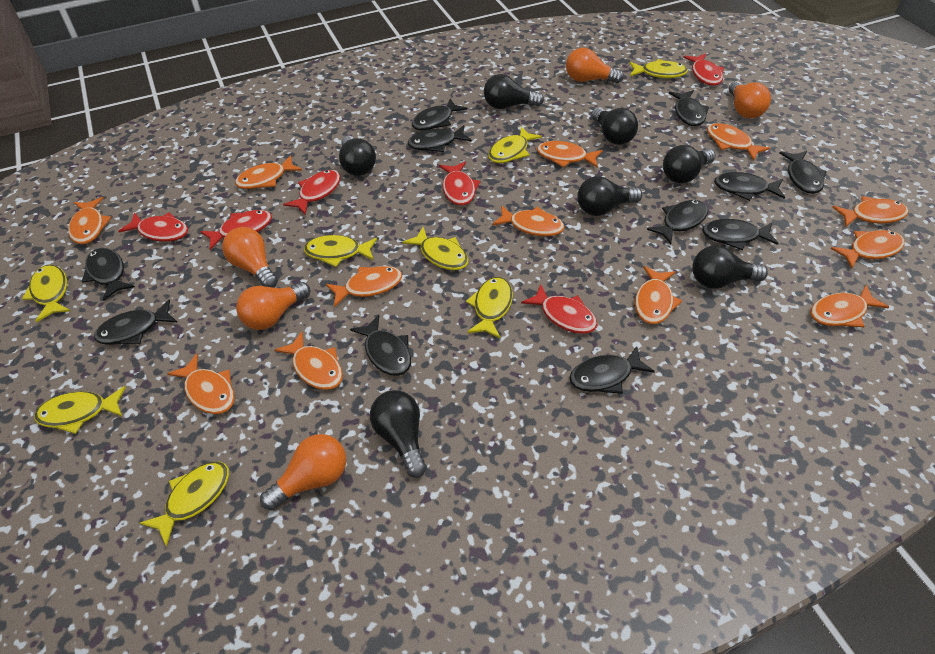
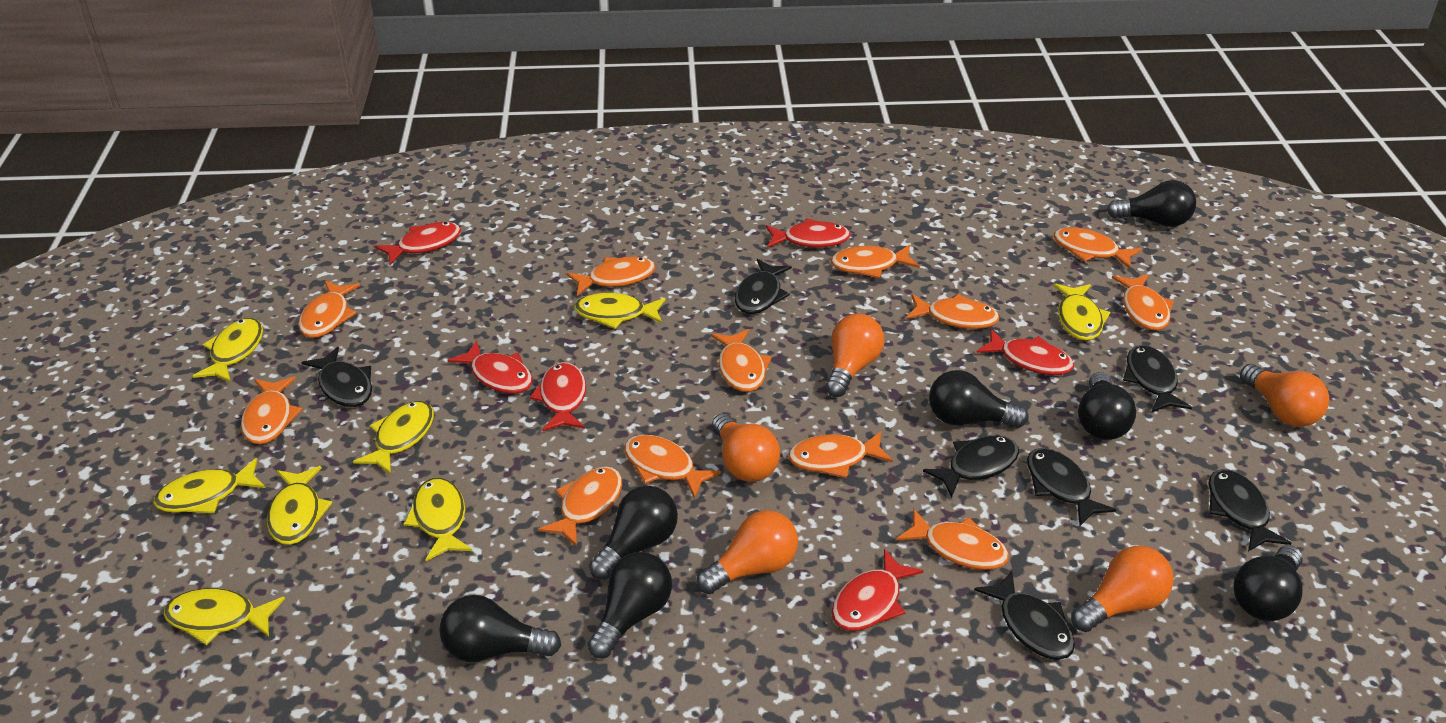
black fish: [82,248,135,301] [94,299,177,345] [350,315,411,376] [408,125,472,152] [412,99,467,131] [569,346,655,394] [647,200,708,244] [669,90,709,126] [702,219,779,250] [714,172,785,201] [779,151,827,194] = 11 -> [301,347,372,407] [735,259,792,314] [923,436,1019,497] [974,571,1075,660] [1027,448,1116,526] [1123,345,1192,412] [1209,469,1291,551] = 7

